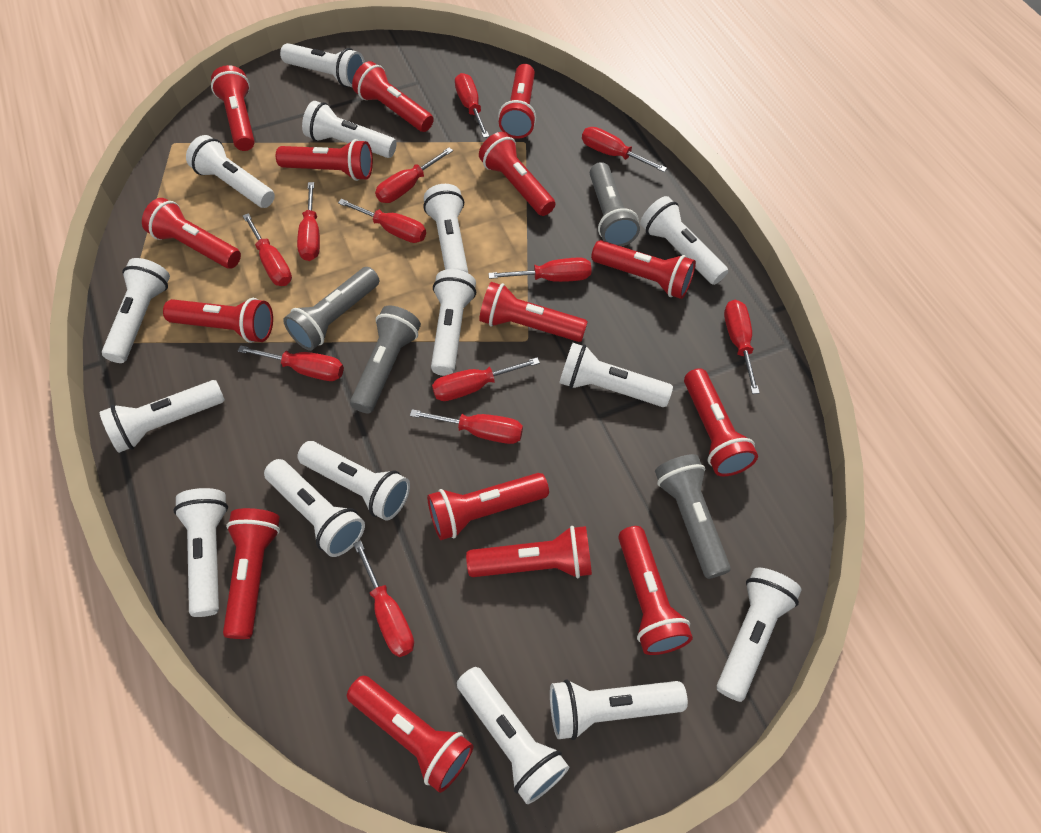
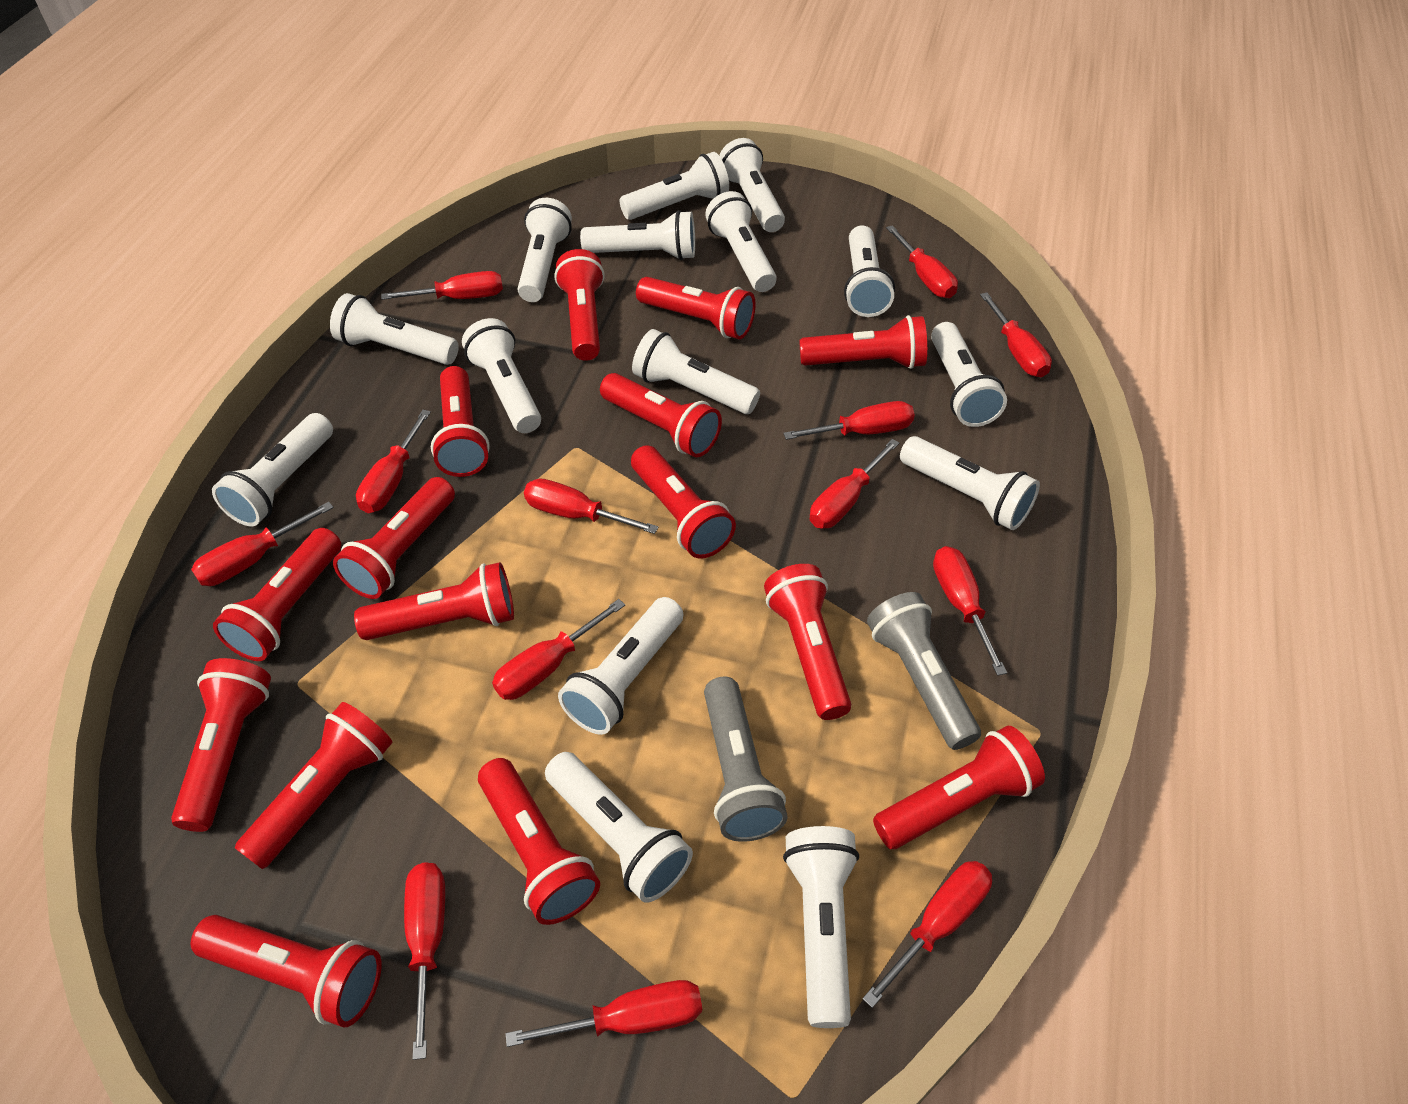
grey flashlight: [283,267,380,351] [350,305,421,414] [590,162,640,247] [655,454,731,579] = 4 -> [704,677,788,842] [867,592,981,750] = 2
red screwdriver: [238,345,344,381] [243,213,292,286] [297,182,320,261] [338,199,426,243] [353,540,414,657] [375,147,453,203] [410,409,523,444] [432,357,540,401] [455,73,489,138] [488,258,592,282] [582,127,667,172] [724,300,760,394] = 12 -> [191,502,334,586] [356,410,431,513] [381,271,503,300] [404,862,445,1060] [492,599,625,700] [505,980,702,1047] [524,479,658,534] [783,401,915,440] [810,439,899,529] [862,861,992,1008] [886,225,958,298] [933,546,1007,676] [980,292,1052,378] = 13

